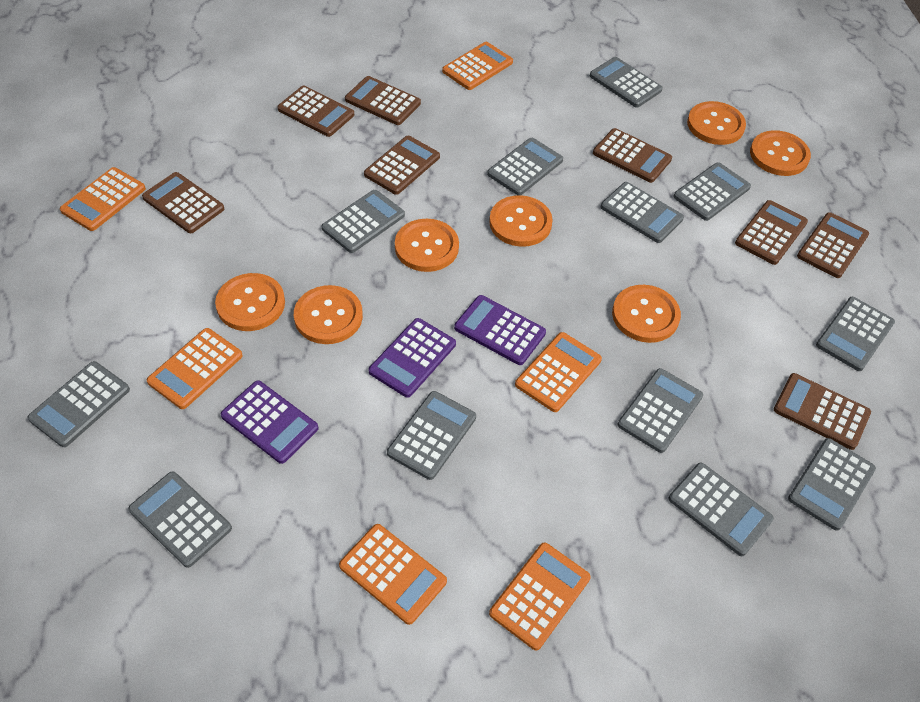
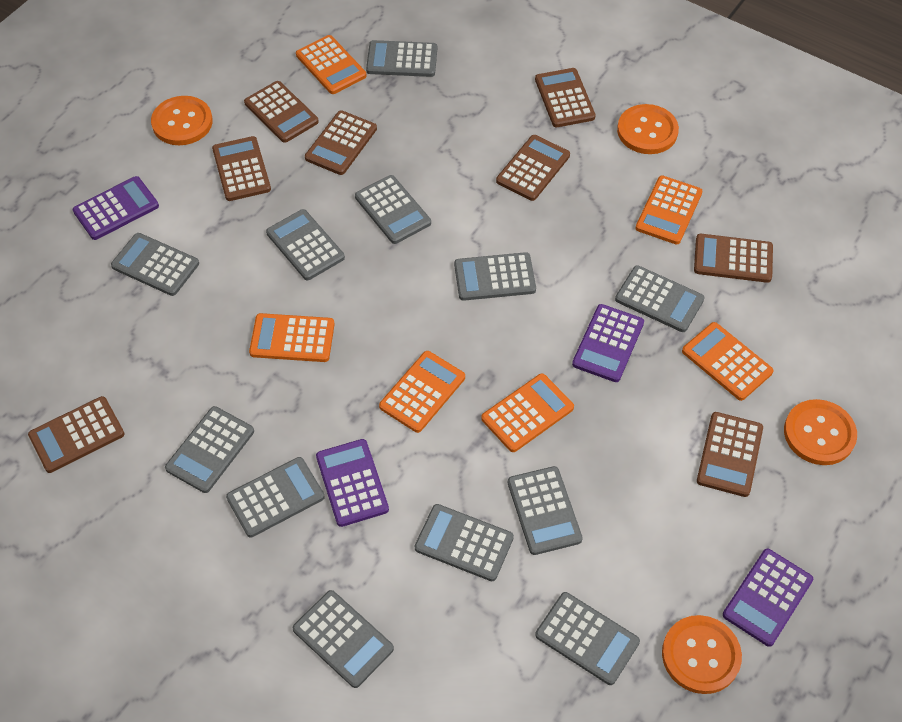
orange button: [215,273,285,331] [294,285,363,344] [395,219,459,272] [489,195,553,247] [612,285,681,343] [687,101,746,145] [750,130,811,176] = 7 -> [151,96,213,145] [617,104,679,154] [662,615,742,694] [784,399,857,465] = 4
purple calculator: [221,380,318,464] [368,318,456,398] [454,295,546,365] = 3 -> [73,176,159,240] [316,439,389,527] [572,304,644,382] [723,549,813,647] = 4

